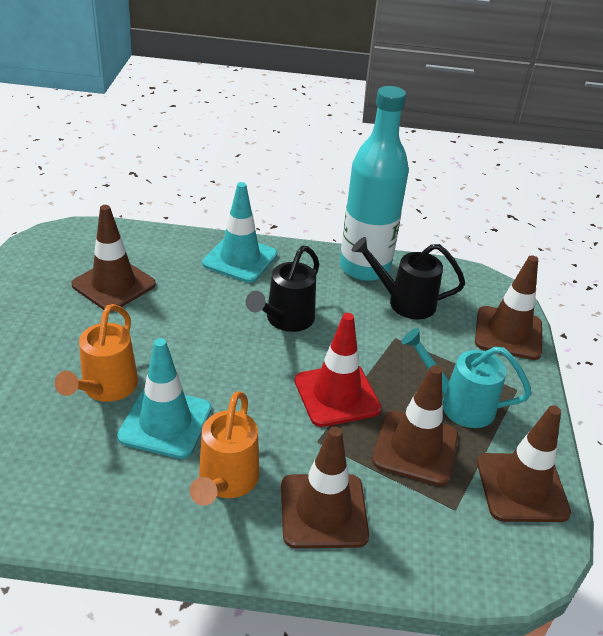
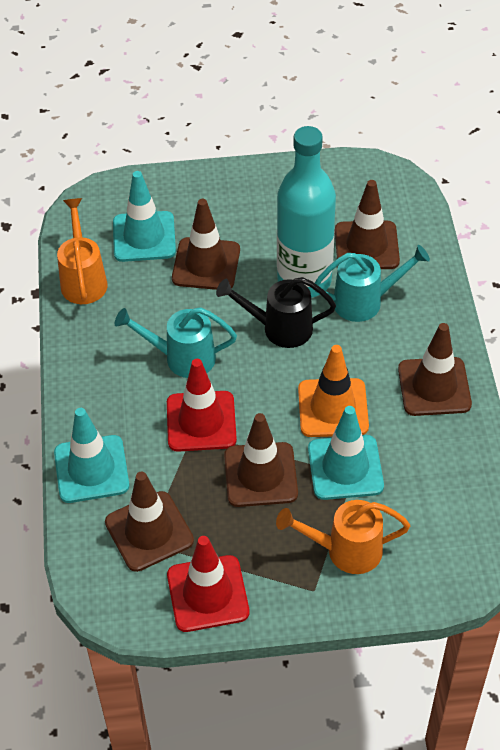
black watering can: [246,246,319,332] [352,237,465,319] = 2 -> [216,277,336,348] = 1
orange traffic cone: none = 0 -> [298,345,369,437] = 1
red traffic cone: [295,313,381,427] = 1 -> [167,359,237,452] [167,536,249,632] = 2
turquoise traffic cone: [117,338,212,459] [202,182,277,283] = 2 -> [54,408,129,503] [113,171,176,262] [308,406,384,500] = 3
turquoise watering can: [402,328,531,428] = 1 -> [115,307,237,378] [315,245,430,322] = 2

